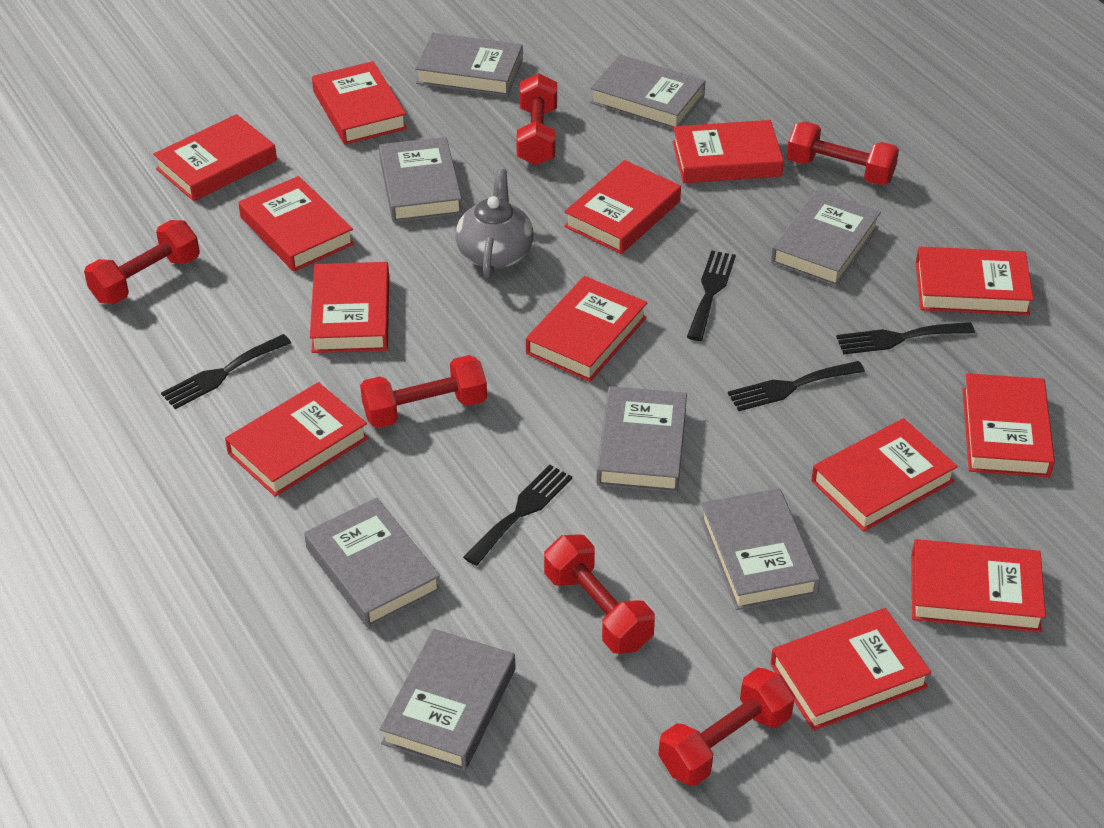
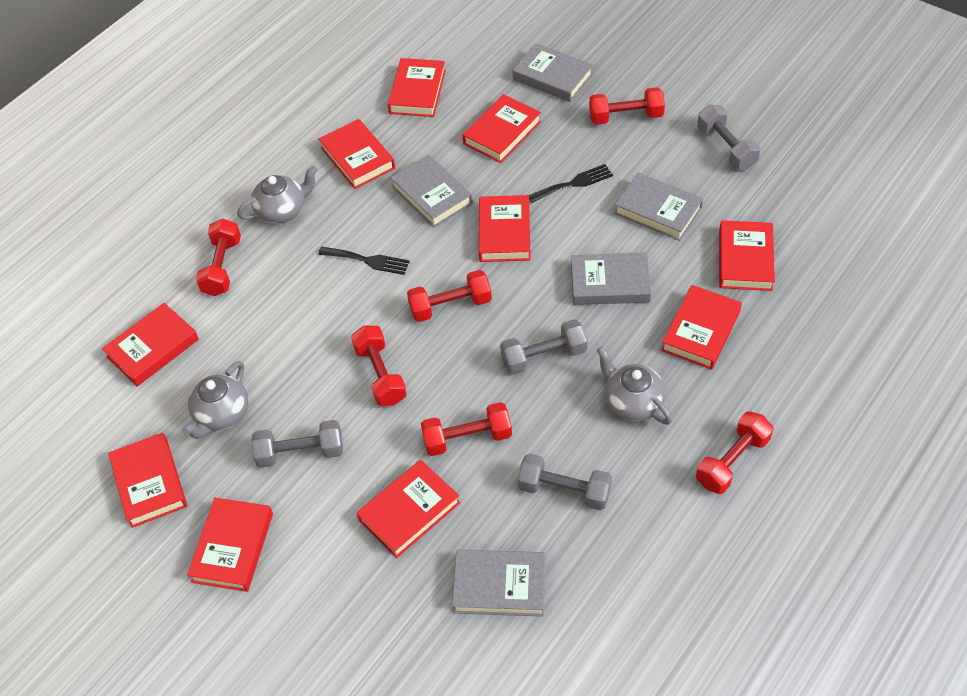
black fork: [161,334,291,409] [463,464,572,566] [687,250,736,341] [728,361,865,411] [836,322,975,355] = 5 -> [318,247,410,275] [529,164,613,203] = 2
grey book: [304,498,441,628] [379,137,462,222] [379,629,515,771] [415,33,523,96] [590,55,705,129] [596,386,687,493] [700,488,820,610] [771,190,881,287] = 8 -> [391,155,473,228] [452,550,545,617] [513,43,593,102] [571,252,651,305] [614,173,703,241] = 5
grey dumbbell: none = 0 -> [251,420,343,468] [500,319,588,375] [517,453,612,510] [697,105,760,170] = 4
grey teapot: [455,169,533,278] = 1 -> [182,361,248,439] [237,165,318,224] [597,346,672,425] = 3
red book: [153,114,277,201] [225,382,368,497] [238,176,354,272] [310,262,389,353] [312,61,407,145] [526,276,647,382] [564,160,681,254] [673,120,784,183] [770,608,931,731] [811,418,958,532] [911,539,1046,632] [916,247,1034,315] [963,373,1055,477] = 13 -> [102,303,199,386] [108,433,187,528] [187,498,273,592] [319,119,395,189] [357,460,460,558] [388,58,446,117] [462,94,541,163] [479,195,531,262] [661,285,742,370] [719,220,775,291] = 10

